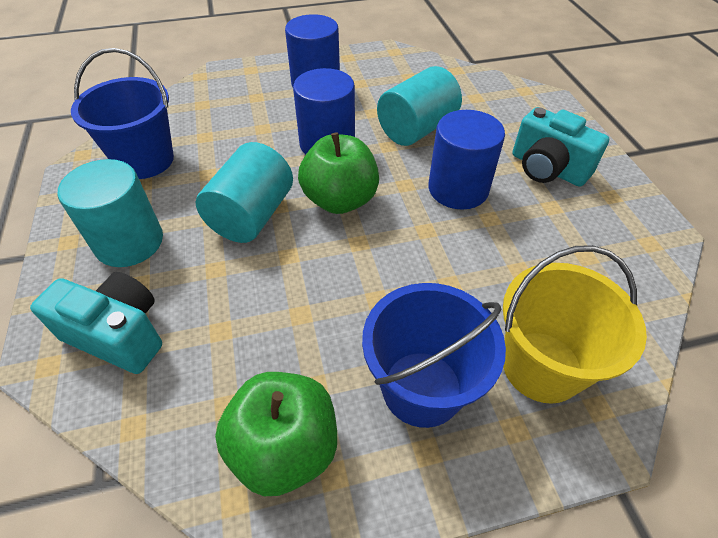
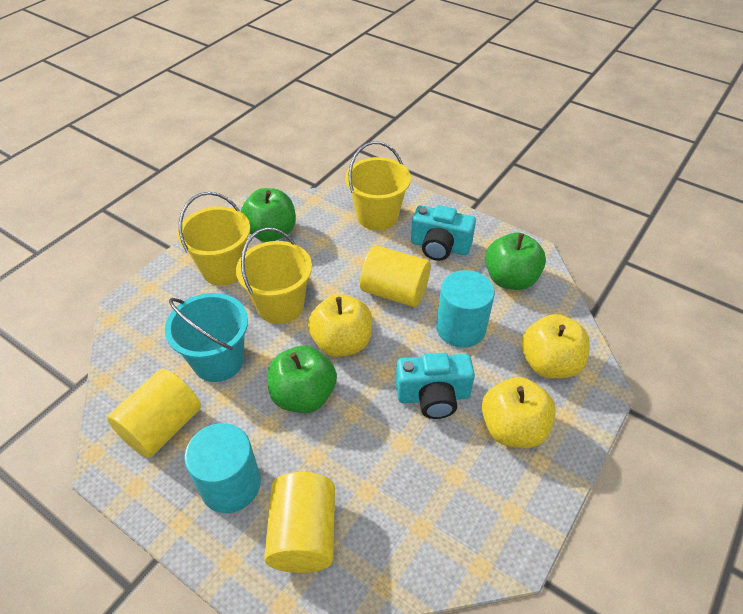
blue bucket: [71,48,174,179] [362,283,506,428] = 2 -> none = 0
blue cylinder: [285,14,340,87] [293,68,355,155] [428,110,505,210] = 3 -> none = 0
green apple: [215,372,337,496] [298,132,379,214] = 2 -> [241,188,296,242] [268,345,337,413] [485,233,546,290] = 3
turquoise bucket: none = 0 -> [165,293,248,382] = 1
turquoise cylinder: [58,159,163,267] [196,142,293,243] [377,66,462,146] = 3 -> [184,423,261,513] [436,270,495,348] = 2
yellow apple: none = 0 -> [308,294,372,357] [482,377,556,448] [521,314,590,379] = 3
yellow bucket: [503,245,647,404] = 1 -> [178,192,250,285] [236,227,312,324] [345,141,411,230] = 3
yellow cylinder: none = 0 -> [107,369,201,458] [264,472,335,573] [360,245,431,307] = 3

